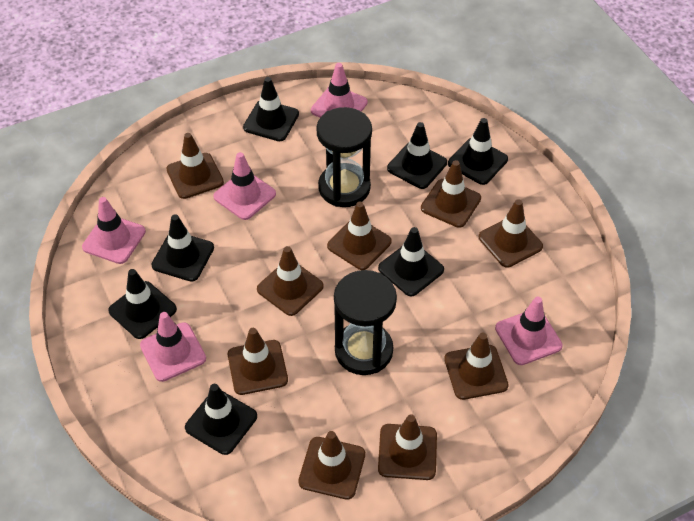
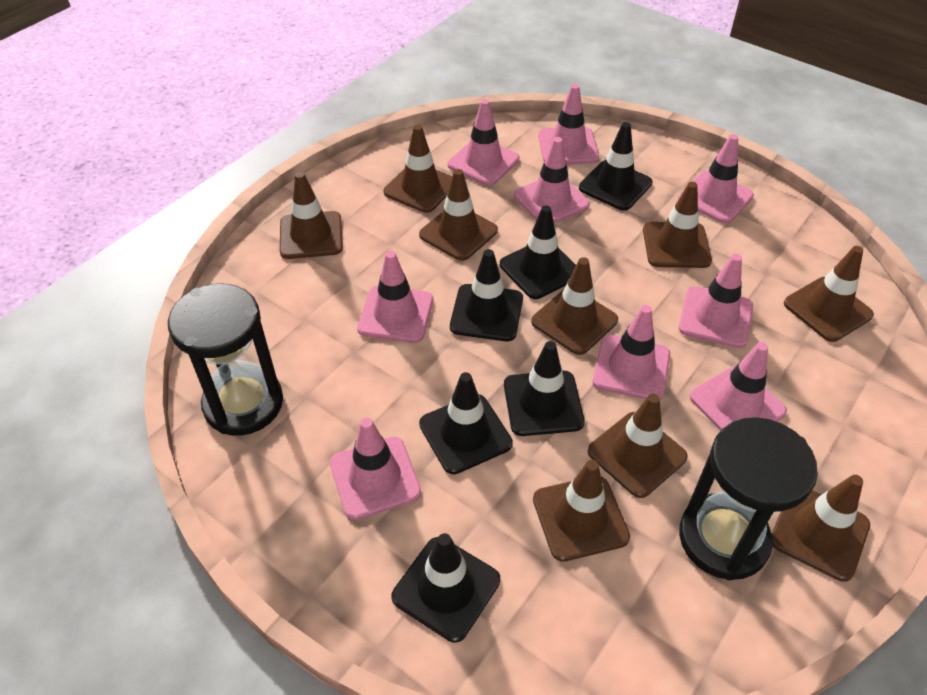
black traffic cone: [108,269,177,339] [151,214,214,282] [185,384,257,455] [243,77,299,141] [378,227,444,296] [387,122,447,189] [448,118,508,185] = 7 -> [391,533,500,642] [419,372,513,474] [450,249,523,341] [500,205,576,299] [504,341,585,436] [579,122,652,210] = 6
pink traffic cone: [82,197,146,264] [140,312,206,382] [213,152,276,220] [311,63,368,118] [495,296,563,365] = 5 -> [330,418,421,520] [357,251,433,343] [448,99,519,186] [514,137,589,223] [538,84,599,164] [592,305,670,400] [678,134,754,223] [678,254,753,348] [690,342,787,431] = 9

